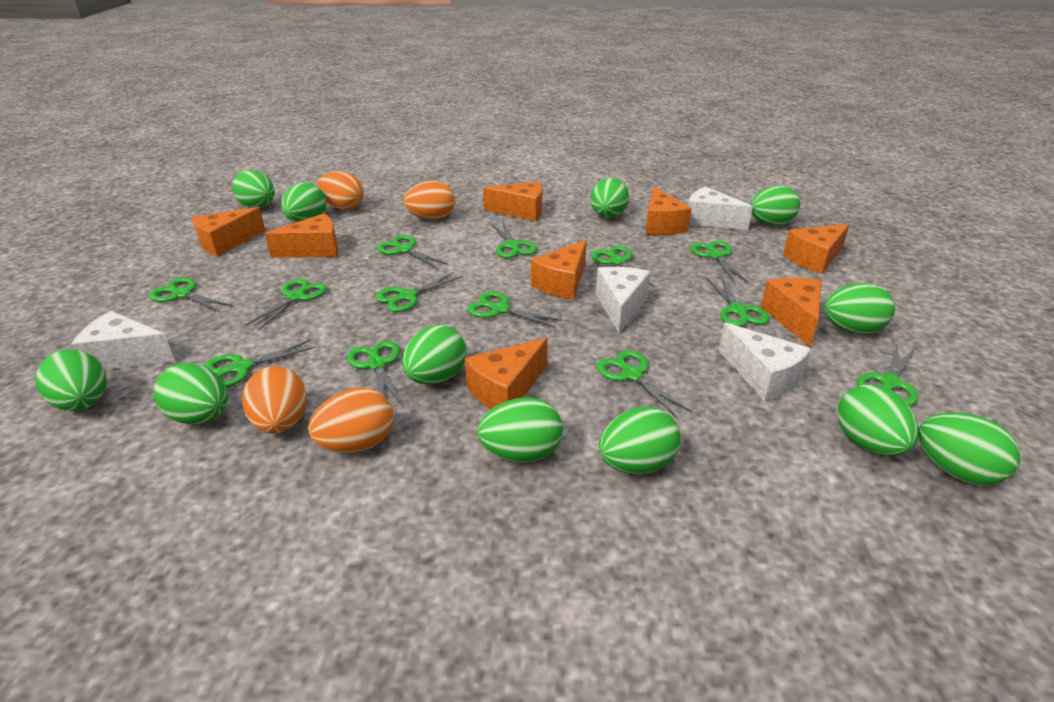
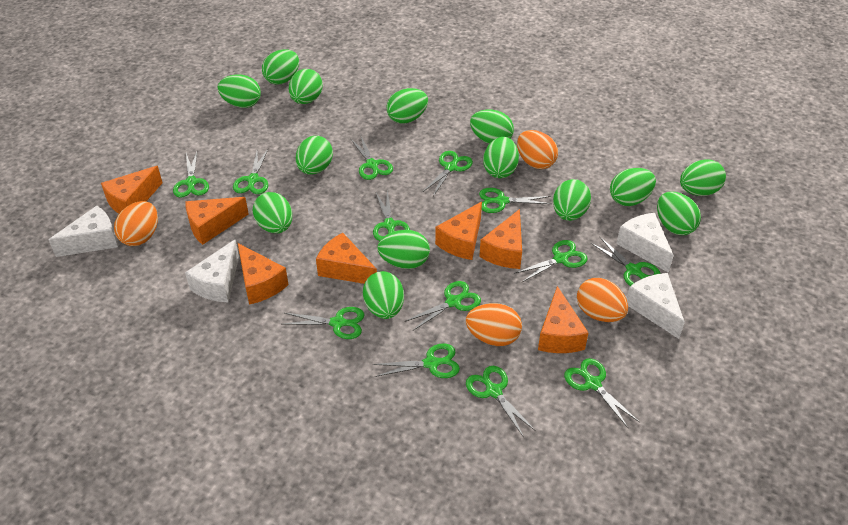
green egg: [35,349,106,411] [154,363,228,424] [232,170,275,208] [281,183,326,222] [402,325,467,384] [477,397,563,462] [591,178,629,218] [599,407,681,474] [750,186,800,226] [824,283,895,334] [837,384,919,456] [918,412,1020,485] = 12 -> [218,74,261,108] [252,192,292,233] [262,49,299,85] [289,69,323,104] [296,136,333,175] [363,271,404,319] [377,230,430,269] [387,88,428,124] [470,110,514,144] [483,137,519,178] [553,179,591,221] [610,168,656,206] [657,192,701,235] [680,159,726,196] = 14
orange cheese: [192,207,266,257] [265,213,338,258] [465,338,548,409] [483,181,542,221] [531,240,587,300] [645,186,692,235] [761,278,822,347] [783,224,850,274] = 8 -> [101,166,162,214] [186,197,249,245] [238,243,288,305] [316,233,377,284] [435,201,482,260] [479,209,522,269] [538,286,588,353] = 7

